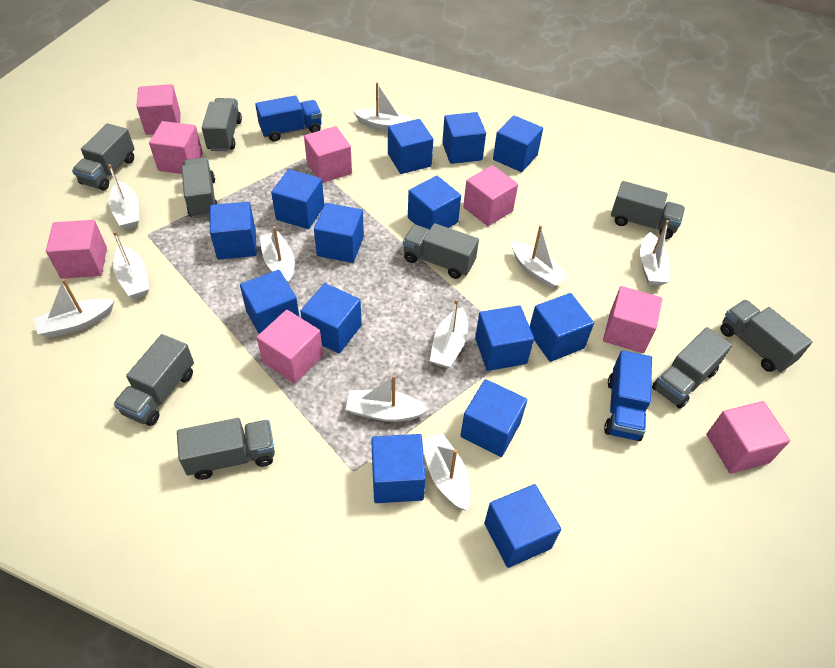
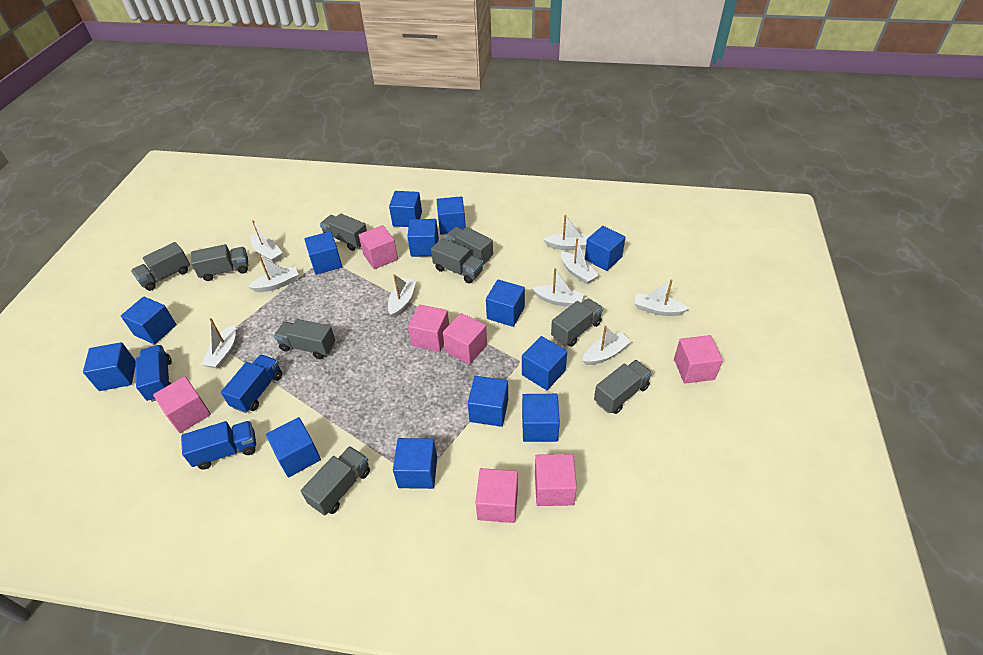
blue cube: [210,202,257,260] [240,270,299,334] [271,169,324,229] [300,283,362,354] [314,203,364,263] [371,434,426,503] [388,119,433,174] [408,176,461,230] [442,112,486,164] [460,379,527,457] [475,305,534,371] [484,484,561,568] [493,115,543,172] [530,293,594,362] = 14 -> [83,342,136,391] [121,297,176,345] [266,417,321,477] [304,231,342,275] [389,191,422,227] [393,438,437,489] [407,219,439,257] [437,196,466,235] [468,376,508,427] [486,279,525,327] [522,336,567,390] [522,394,560,442] [585,226,626,271] = 13
blue truck: [255,95,322,142] [604,350,652,441] = 2 -> [135,345,172,402] [181,421,256,470] [221,355,282,413] = 3
pink cube: [46,220,107,279] [136,84,181,135] [149,121,203,174] [257,310,323,384] [304,126,352,183] [463,165,518,226] [603,286,662,353] [706,401,790,474] = 8 -> [153,376,211,433] [359,225,398,269] [408,305,449,352] [443,313,487,364] [475,468,518,523] [535,454,577,506] [674,335,723,384] = 7
white boat: [34,279,114,337] [108,164,139,229] [113,231,149,299] [260,226,295,284] [346,375,429,422] [353,82,411,132] [422,433,471,511] [430,299,468,368] [512,225,569,289] [640,220,670,286] = 10 -> [201,318,236,369] [248,255,299,292] [250,220,283,263] [388,274,416,317] [532,268,584,307] [543,215,590,250] [561,238,599,284] [582,326,631,365] [634,279,689,316] = 9

